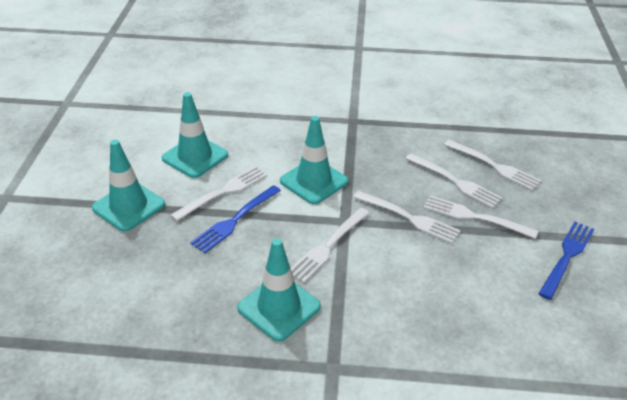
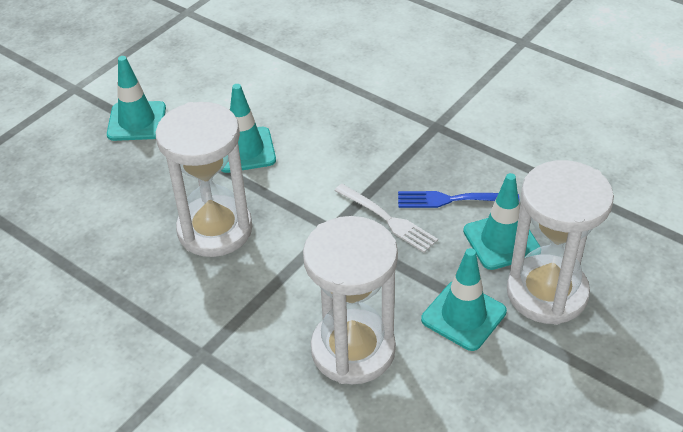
blue fork: [190,185,281,253] [538,222,594,300] = 2 -> [398,191,520,208] = 1
white fork: [170,166,267,221] [291,208,369,283] [353,191,461,244] [405,153,503,208] [424,195,538,239] [444,140,542,191] = 6 -> [334,184,438,253] = 1
white hourglass: none = 0 -> [156,102,252,257] [303,216,398,384] [507,160,614,325] = 3

